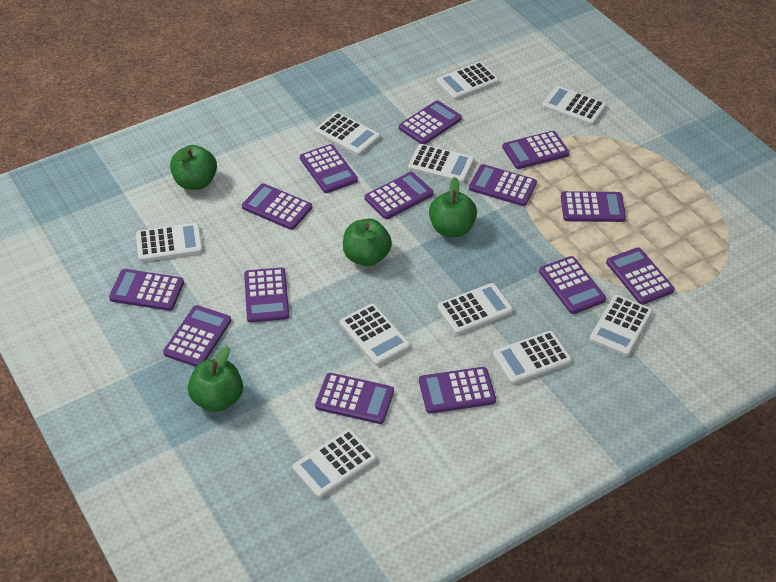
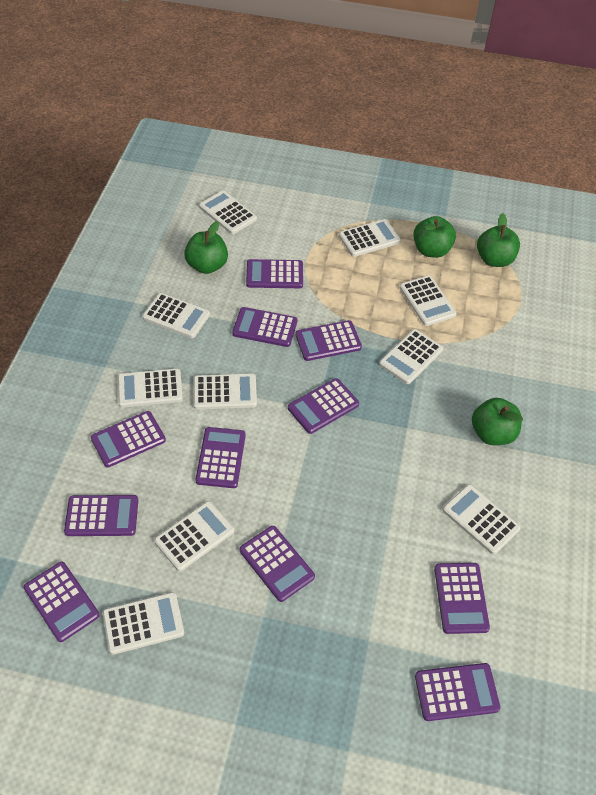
purple calculator: [109,269,184,311] [163,305,231,367] [242,183,312,230] [244,267,289,322] [300,144,358,193] [315,373,394,424] [365,172,434,219] [399,100,462,145] [419,367,496,414] [469,164,537,206] [502,131,570,169] [539,256,606,314] [561,191,626,222] [606,247,675,305] = 14 -> [23,562,100,642] [64,495,138,536] [91,411,166,468] [196,427,246,488] [232,307,297,347] [240,526,315,602] [246,259,303,288] [288,378,359,434] [295,320,362,361] [415,663,500,721] [434,563,490,634] = 11

